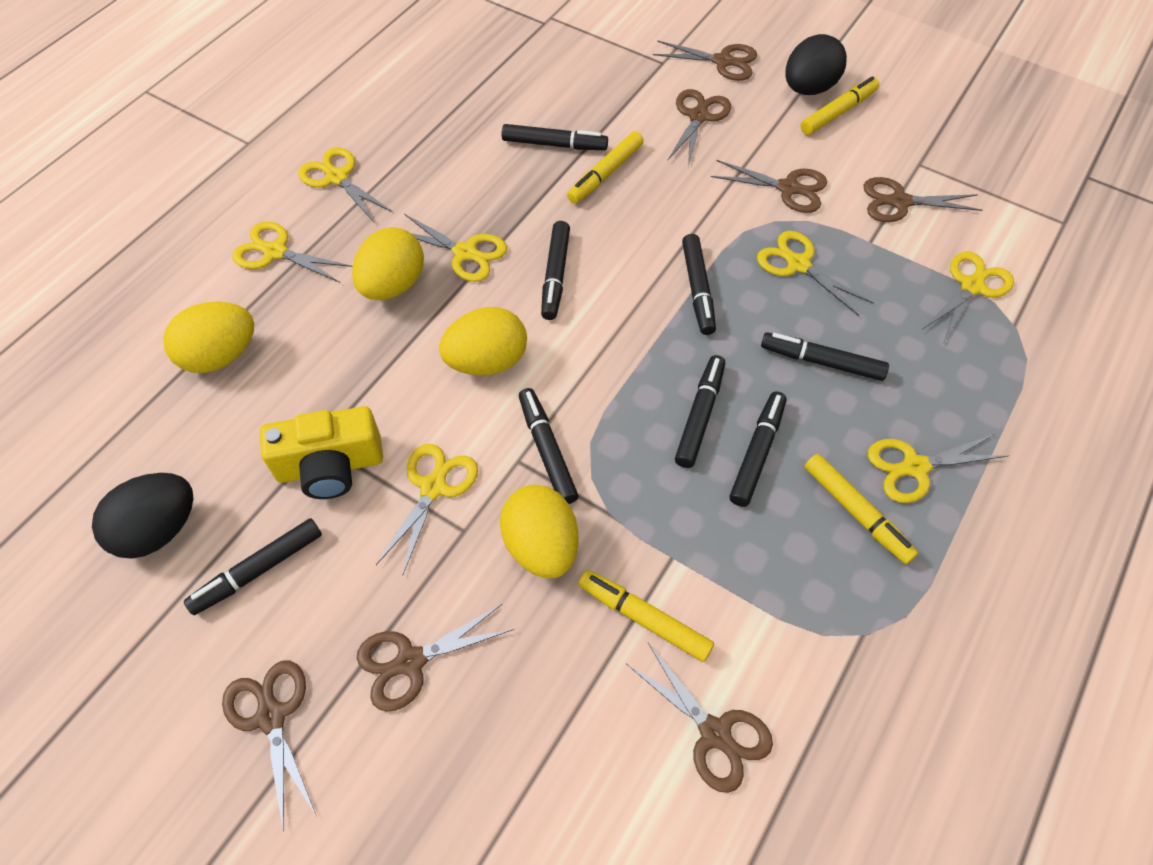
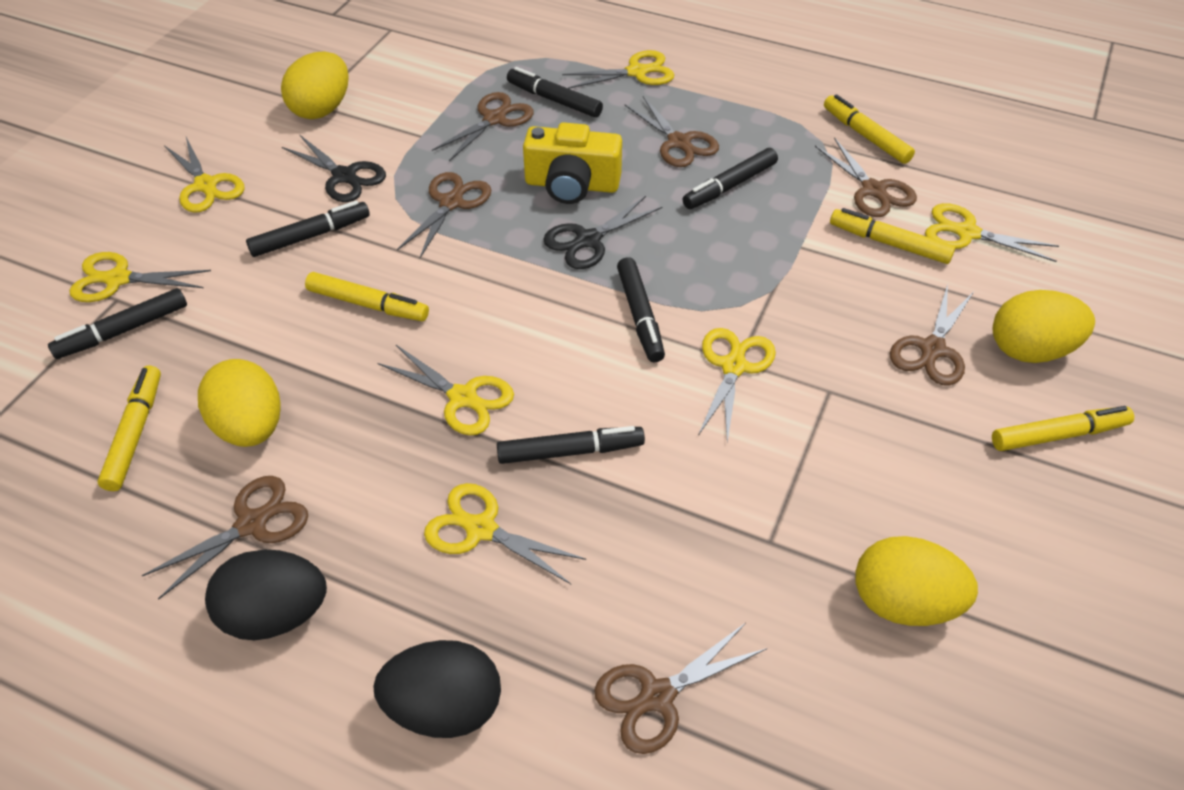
black marker: [184,518,322,615] [502,124,608,150] [519,388,579,504] [541,221,570,320] [675,355,725,468] [682,234,716,335] [729,391,786,507] [761,332,889,381] = 8 -> [48,288,187,359] [246,201,370,257] [497,426,645,464] [507,67,603,117] [617,257,665,362] [683,148,778,209] = 6
black scissors: none = 0 -> [282,134,386,202] [543,196,662,269] = 2
yellow marker: [567,131,644,204] [578,570,714,662] [800,76,880,135] [804,454,918,564] = 4 -> [98,366,161,491] [305,272,429,321] [824,94,915,164] [830,208,955,264] [992,406,1134,451] = 5

